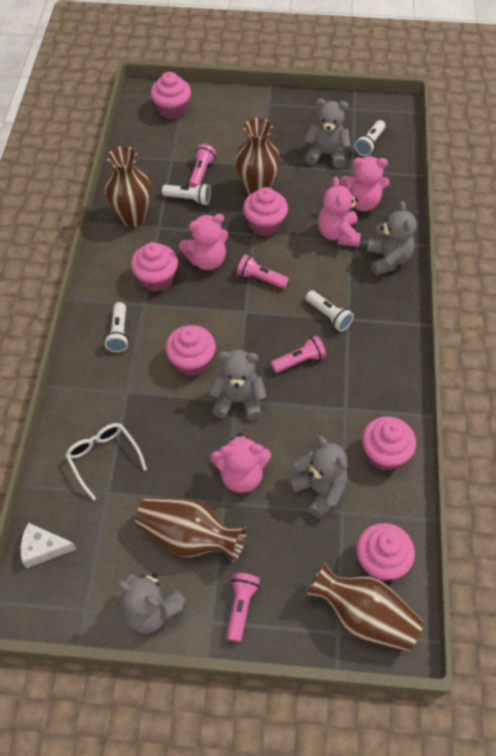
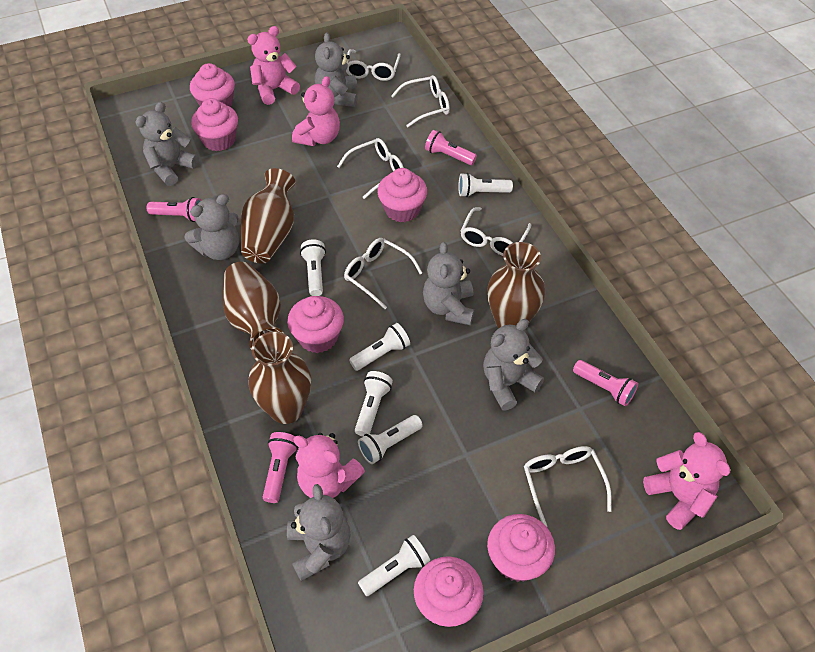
grey teddy bear: [117,573,187,633] [209,349,267,420] [288,436,348,518] [304,99,351,168] [367,201,417,275] = 5 -> [135,102,199,186] [185,194,239,260] [287,484,351,581] [315,33,358,107] [423,242,474,325] [483,319,544,411] = 6
white cheese: [21,523,76,568] = 1 -> none = 0
white flashlight: [104,302,129,352] [162,183,211,205] [306,290,354,332] [354,120,385,156] = 4 -> [300,239,326,296] [349,323,410,371] [355,371,393,437] [358,415,423,464] [358,535,430,596] [458,173,513,197] = 6
white glasses: [65,423,147,500] = 1 -> [337,138,404,199] [344,238,422,309] [346,49,401,81] [391,75,450,127] [461,207,531,256] [524,446,612,527] = 6

